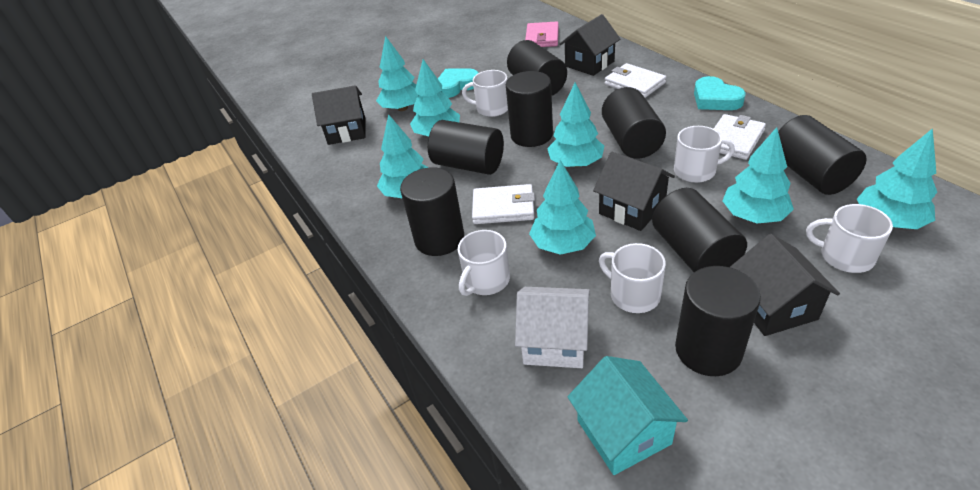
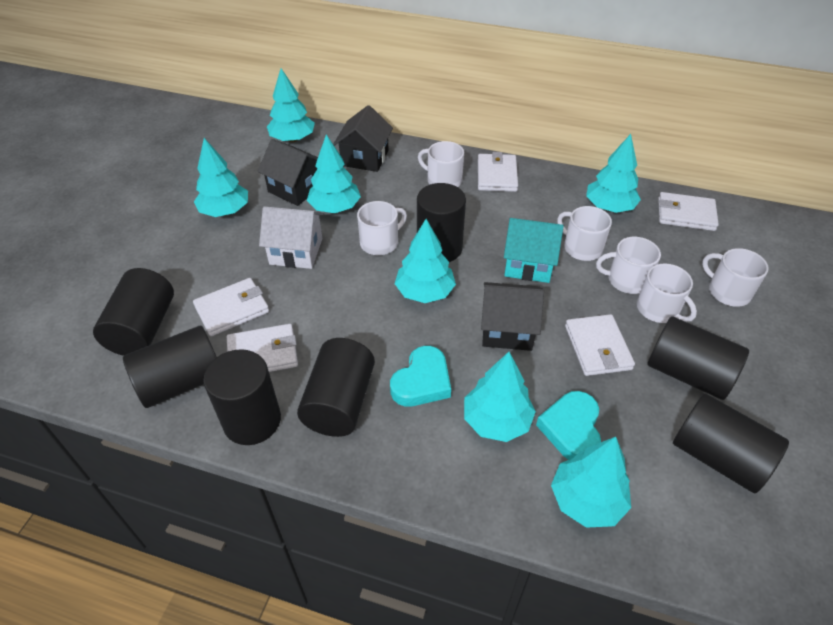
black cylinder: [400,167,464,256] [428,120,504,175] [506,71,553,147] [507,40,567,95] [602,87,666,159] [652,188,747,272] [675,266,761,376] [778,115,867,195] = 8 -> [93,268,174,356] [123,326,217,408] [203,349,281,445] [297,338,375,437] [417,183,466,262] [647,317,749,400] [673,393,789,493] = 7
black house: [312,85,366,145] [560,14,620,76] [593,152,675,231] [730,234,840,336] = 4 -> [258,139,318,206] [333,105,393,172] [481,282,544,351] = 3
pink wallet: [525,22,559,47] = 1 -> none = 0
white mug: [458,230,510,296] [462,70,508,117] [599,243,666,313] [674,126,735,183] [806,204,893,273] = 5 -> [357,201,407,255] [418,141,464,187] [557,206,612,261] [596,237,661,294] [637,263,697,323] [702,248,769,307] = 6
white wallet: [472,184,535,224] [605,63,666,98] [714,114,766,160] = 3 -> [193,278,269,336] [227,324,298,372] [478,152,518,192] [565,314,635,376] [658,192,719,231] = 5

